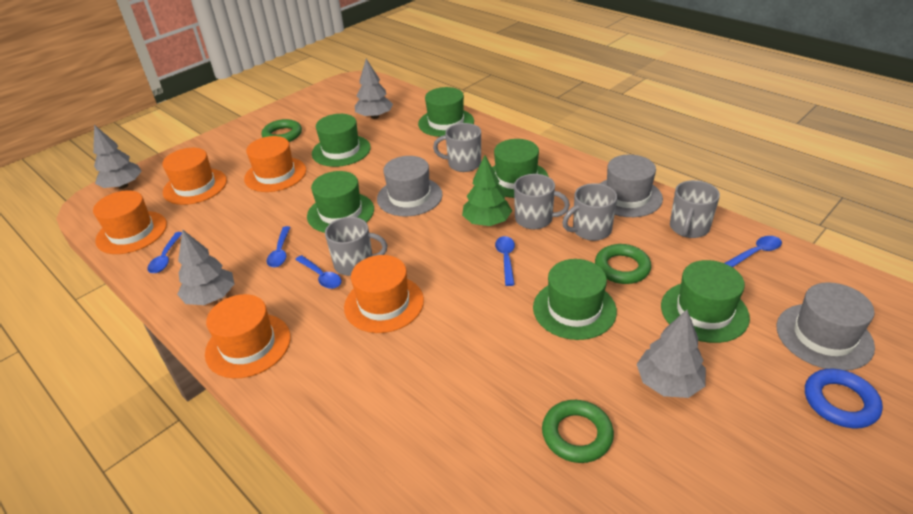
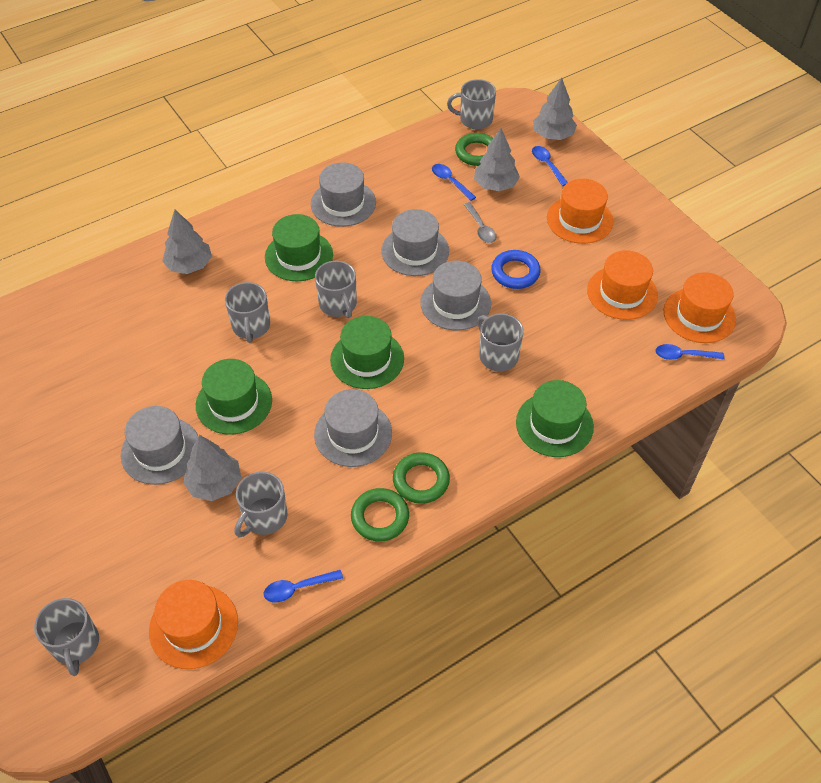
blue spoon: [147,232,182,273] [266,226,291,267] [295,255,341,289] [495,236,515,286] [725,236,782,267] = 5 -> [264,570,343,602] [432,164,476,201] [532,146,568,186] [655,344,724,360] = 4
green hat: [307,171,374,233] [312,114,371,167] [418,87,474,137] [492,139,549,198] [533,259,617,340] [661,260,750,343] = 6 -> [196,359,272,435] [265,214,333,281] [330,316,404,389] [516,380,594,457] = 4
green tree: [462,155,512,226] = 1 -> none = 0
grey hat: [377,156,443,217] [599,155,663,217] [777,282,875,371] = 3 -> [121,406,198,485] [311,162,376,227] [314,389,392,467] [381,209,449,276] [420,260,491,331] = 5
grey mug: [325,217,387,276] [433,123,481,172] [514,174,570,229] [562,183,617,241] [670,180,720,238] = 5 -> [34,598,99,676] [225,282,270,343] [234,472,288,537] [315,261,357,318] [447,79,496,129] [478,313,524,372] = 6
grey spoon: none = 0 -> [464,202,496,243] = 1
orange hat: [93,190,167,254] [162,148,227,205] [205,294,291,378] [244,136,306,192] [344,255,424,333] = 5 -> [149,580,238,669] [547,179,613,244] [587,250,658,320] [664,272,736,343] = 4

